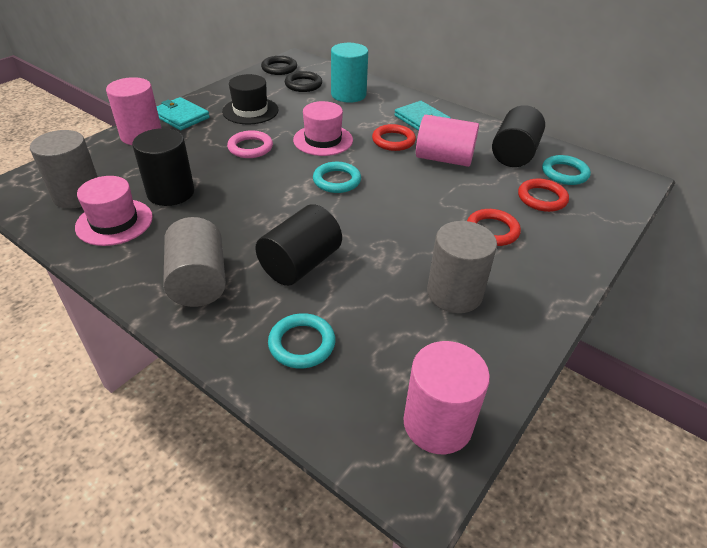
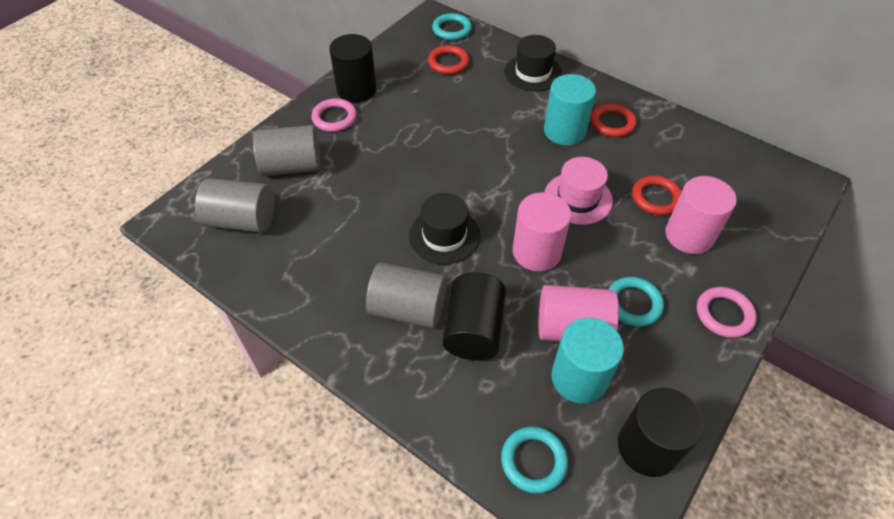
black hat: [222,74,279,124] = 1 -> [409,193,480,265] [504,35,562,91] = 2
black ring: [261,56,297,75] [285,71,322,92] = 2 -> none = 0
pink hat: [75,176,153,246] [293,101,353,156] = 2 -> [544,157,613,225] = 1
pink ring: [227,130,273,158] = 1 -> [311,98,357,132] [697,287,757,338] = 2
turquoise cylinder: [331,43,368,103] = 1 -> [544,74,596,146] [551,318,624,403] = 2
turquoise wallet: [156,97,210,130] [394,101,451,131] = 2 -> none = 0

